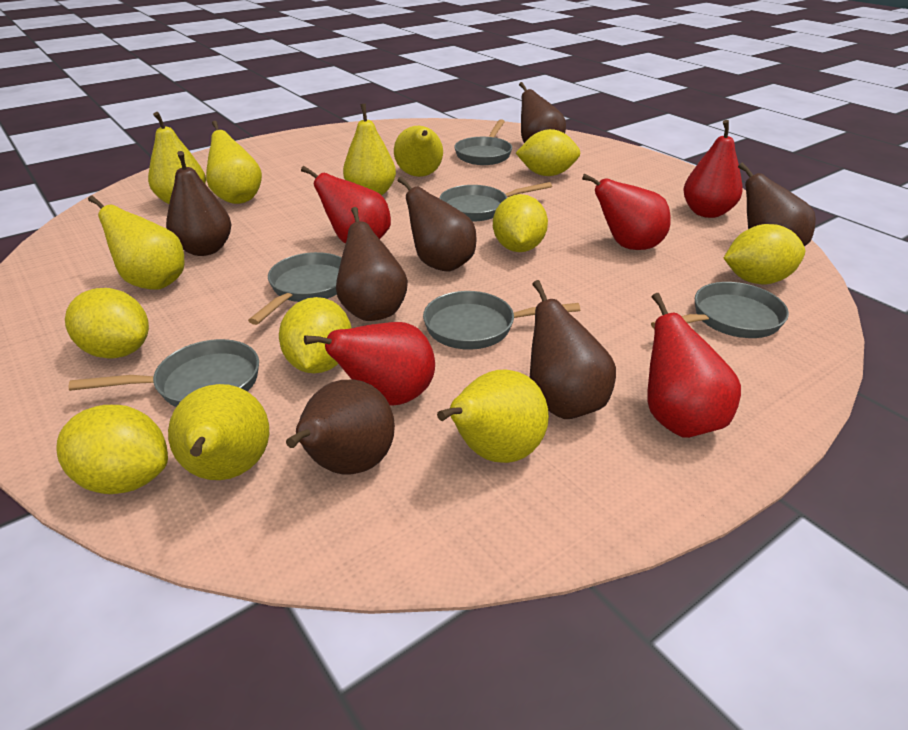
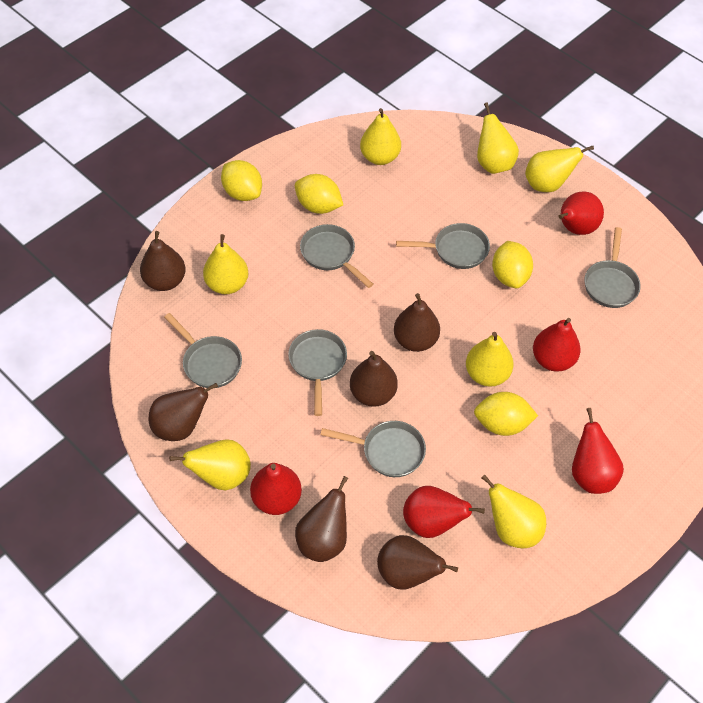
brown pear: [166,151,231,256] [286,380,395,475] [336,207,408,321] [398,176,477,272] [519,82,566,143] [530,280,616,419] [738,163,816,246] = 7 -> [140,231,186,291] [149,383,218,441] [295,476,348,562] [350,351,398,407] [377,535,458,590] [394,293,440,352] = 6
yellow lemon: [56,405,168,494] [65,288,149,359] [279,297,351,373] [493,194,548,252] [516,129,580,176] [724,224,805,284] = 6 -> [221,160,262,201] [295,174,343,214] [474,392,538,436] [492,241,533,288] = 4

